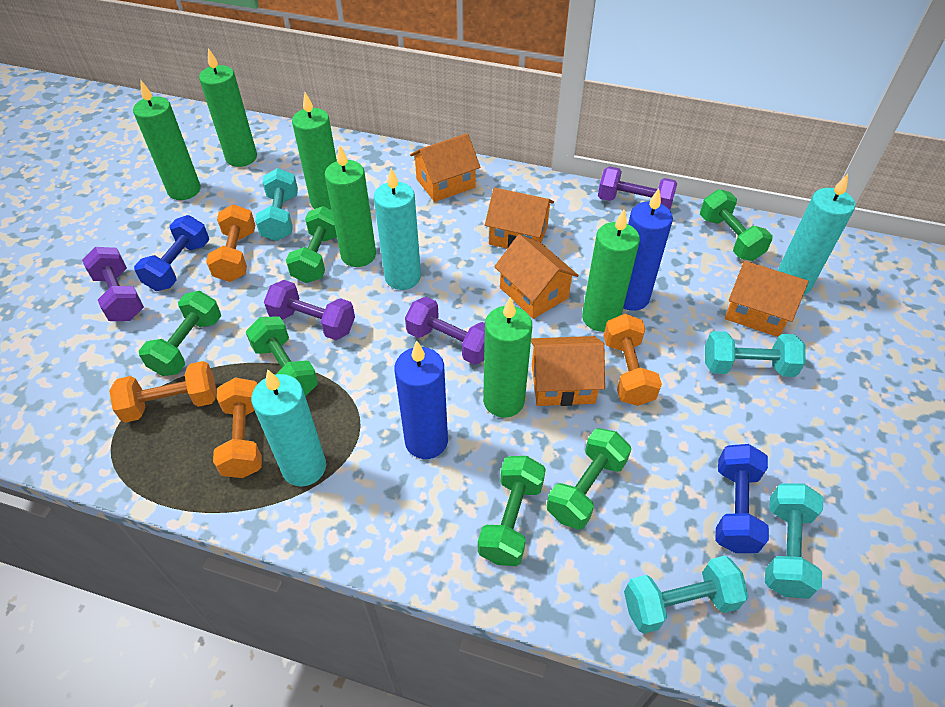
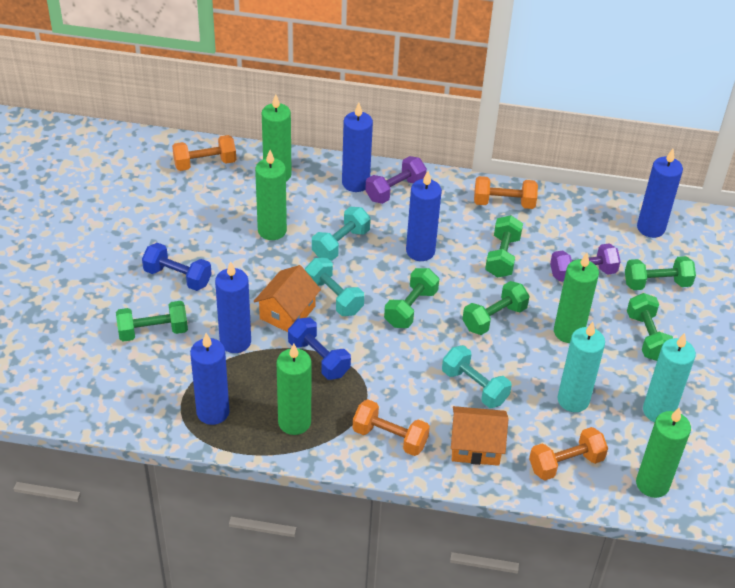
blue candle: [394,341,448,459] [623,188,673,311] = 2 -> [190,333,230,425] [215,261,251,353] [342,103,373,192] [406,171,442,261] [637,149,683,238] = 5
green candle: [133,81,201,200] [199,48,257,167] [292,92,337,210] [325,145,376,267] [483,297,532,418] [582,210,640,332] = 6 -> [255,150,287,240] [262,94,292,181] [277,343,312,435] [554,253,599,343] [636,407,691,498] = 5
orange house: [410,133,480,202] [485,187,554,249] [494,234,579,319] [531,336,605,406] [725,261,809,337] = 5 -> [254,265,321,332] [451,406,509,466] = 2
purple dumbbell: [82,247,144,321] [264,280,355,340] [405,297,485,365] [598,166,677,210] = 4 -> [365,156,427,204] [550,243,621,282] = 2
turquoise candle: [251,369,326,487] [374,168,421,290] [777,174,855,295] = 3 -> [557,322,605,412] [643,333,696,422] = 2
turquoise dumbbell: [255,168,298,241] [624,556,749,634] [705,331,806,377] [765,483,823,599] = 4 -> [305,258,364,316] [312,207,371,261] [442,345,512,408] = 3

